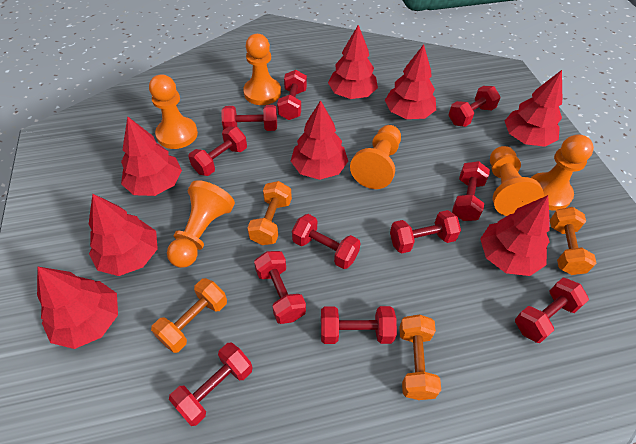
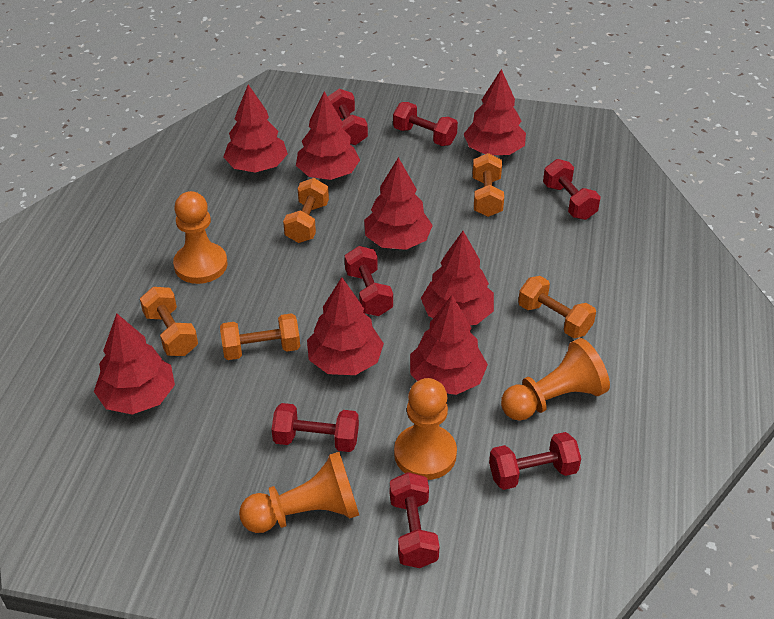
orange dumbbell: [151,278,227,353] [247,181,292,245] [399,314,441,400] [550,207,596,275] = 4 -> [140,287,198,356] [220,313,300,360] [283,178,329,243] [473,153,504,217] [518,276,596,338] = 5
orange pawn: [149,74,198,149] [167,180,235,268] [243,34,281,105] [350,125,401,189] [490,146,544,216] [531,134,594,211] = 6 -> [173,191,227,284] [239,452,359,533] [394,378,457,480] [501,338,610,421] = 4
red dumbbell: [169,343,253,426] [188,127,247,176] [221,105,277,131] [254,251,306,324] [277,70,307,120] [292,214,361,269] [321,306,397,344] [390,210,461,254] [448,86,501,127] [452,161,490,221] [515,278,589,343] = 11 -> [271,403,359,452] [328,89,368,145] [345,246,393,316] [390,472,440,568] [393,102,458,146] [489,432,581,490] [543,159,601,220] = 7

